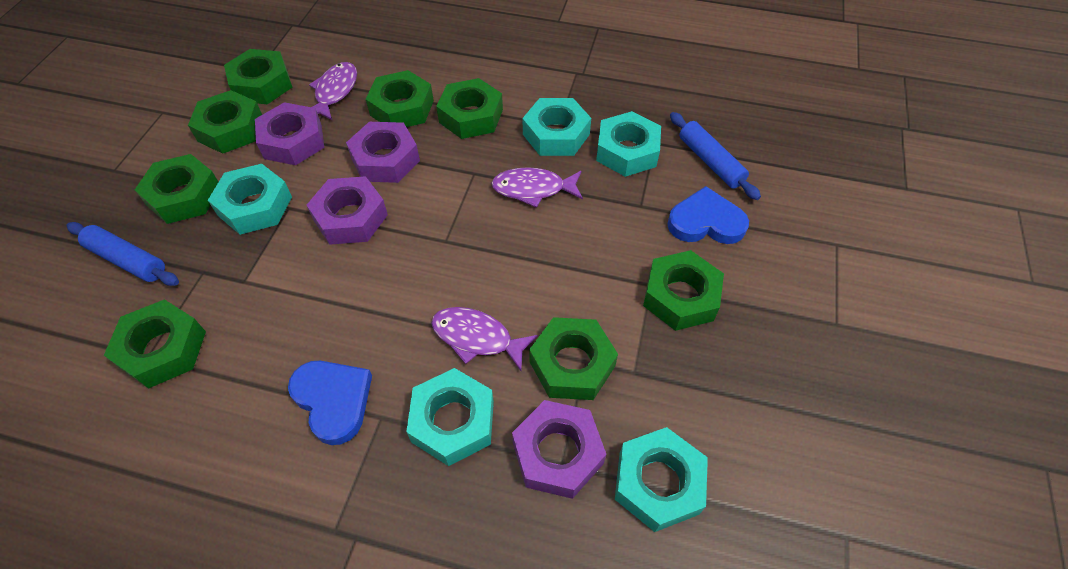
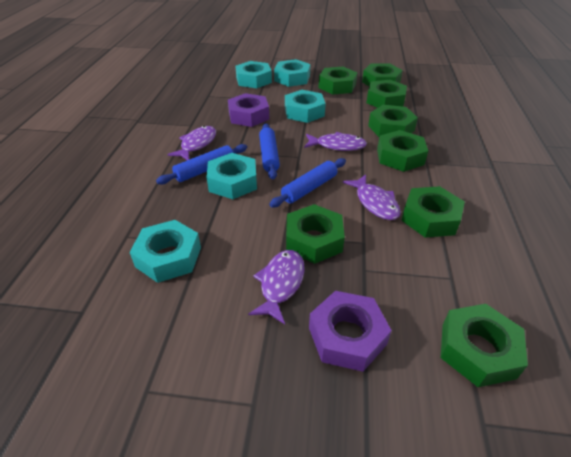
blue heart: [288,361,372,445] [667,186,749,244] = 2 -> none = 0
blue rolling pin: [66,222,179,286] [670,112,761,200] = 2 -> [156,144,247,184] [259,123,280,179] [269,158,346,208] = 3
purple fish: [309,62,357,120] [431,307,538,371] [491,167,583,208] = 3 -> [167,126,216,160] [248,250,305,324] [304,132,367,151] [343,174,401,220] = 4
purple nut: [255,102,325,165] [307,176,388,245] [346,122,420,183] [512,400,606,499] = 4 -> [228,93,269,127] [309,291,392,372] = 2

